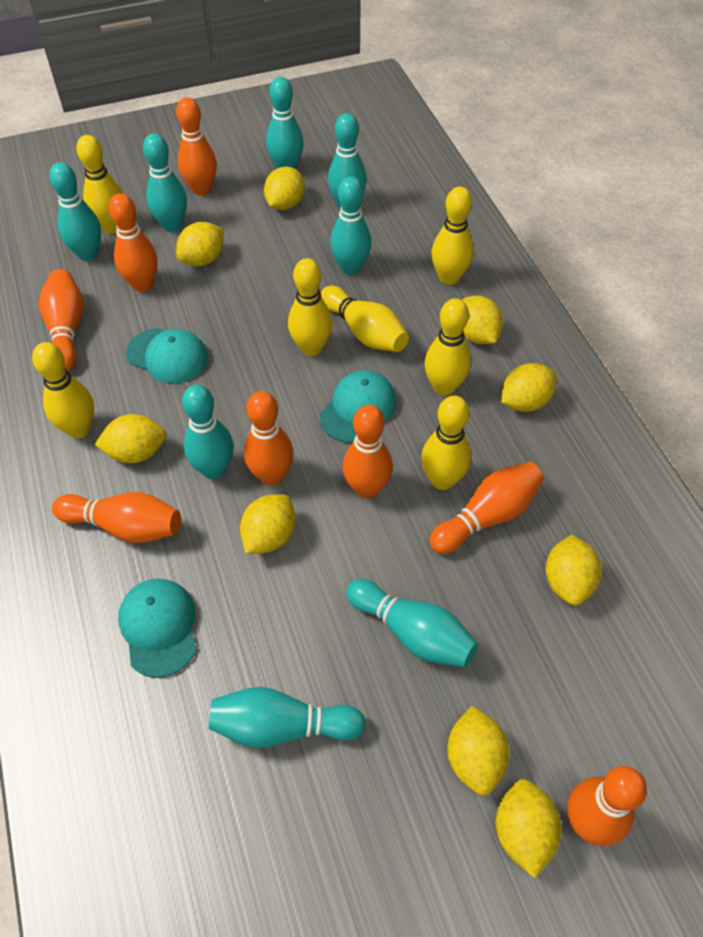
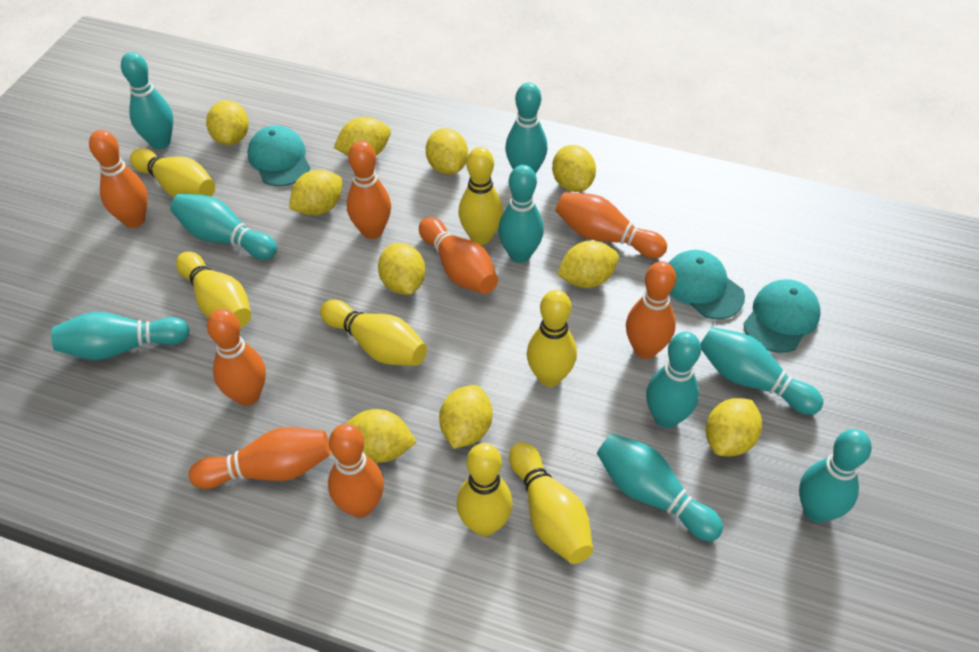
turquoise bowling pin: [49,162,101,261] [143,133,187,232] [182,385,234,479] [209,687,366,748] [266,77,304,169] [328,113,367,209] [330,176,371,275] [346,579,478,667] = 8 -> [51,312,190,360] [121,52,174,149] [170,193,277,260] [498,165,544,263] [505,83,547,174] [597,434,723,541] [646,332,701,428] [701,327,824,415] [799,429,872,523] = 9
yellow lemon: [95,414,167,463] [176,222,224,266] [240,494,296,554] [264,166,305,210] [447,706,510,796] [462,295,503,344] [496,779,562,878] [501,363,556,412] [545,535,601,605] = 9 -> [206,100,249,145] [289,170,342,216] [334,117,391,156] [346,409,416,463] [378,243,425,295] [426,128,468,175] [439,385,492,449] [552,145,596,192] [557,241,619,288] [706,398,762,456] = 10

